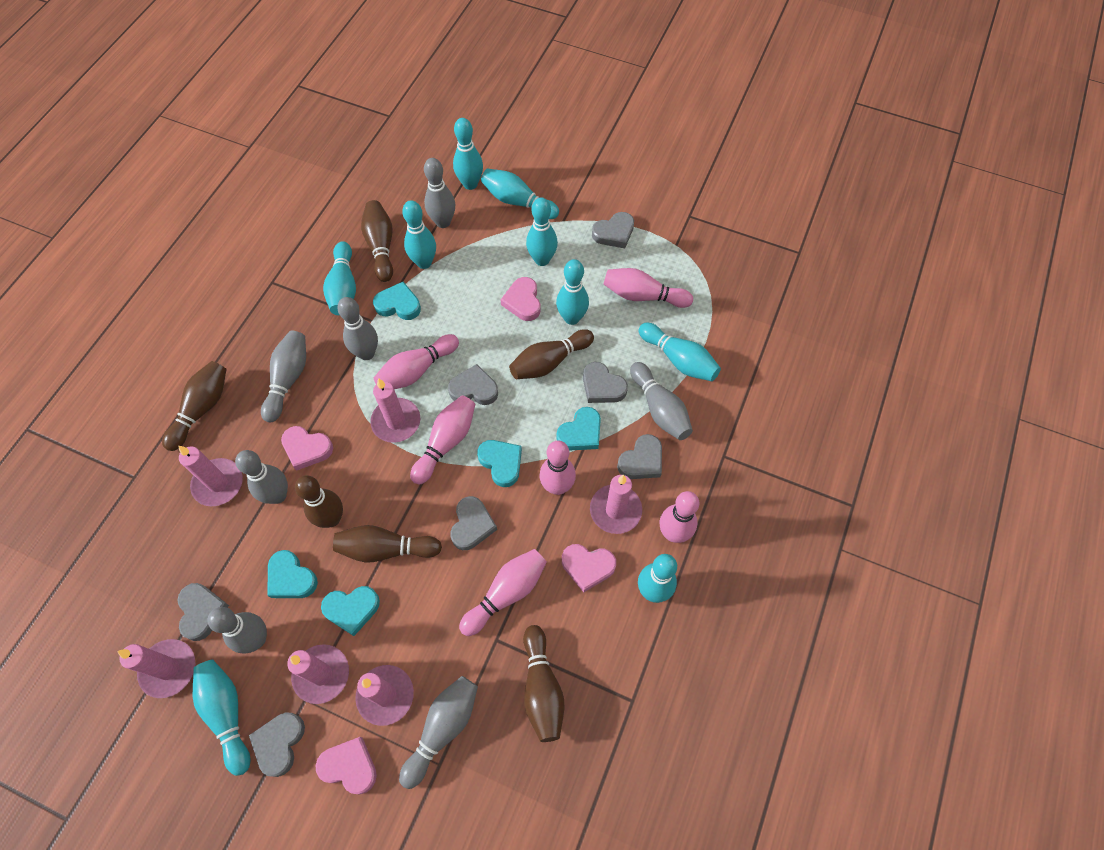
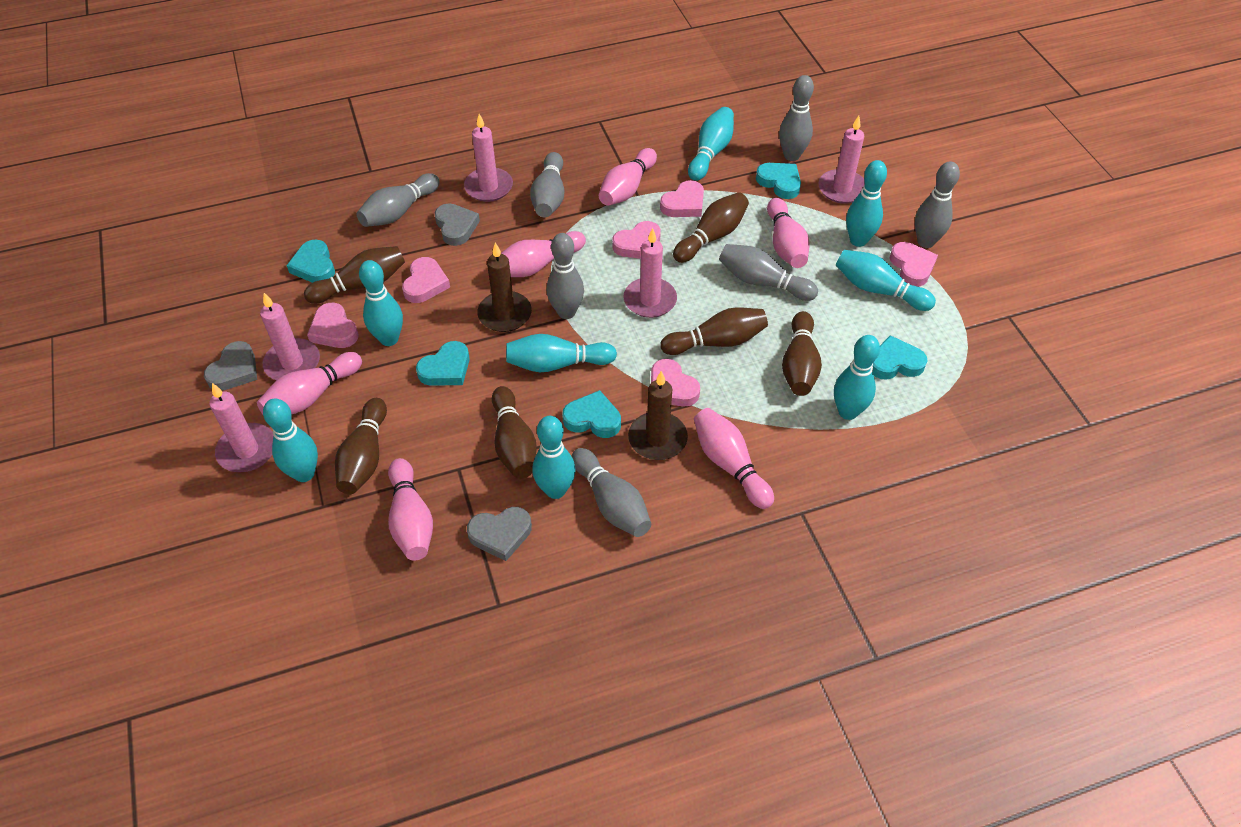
brown candle: none = 0 -> [477,242,532,332] [628,371,688,460] = 2
grey heart: [177,583,229,641] [249,712,305,777] [448,364,498,405] [450,496,497,550] [583,362,628,403] [592,212,634,248] [617,434,662,479] = 7 -> [204,341,257,391] [435,203,480,246] [467,507,532,561] = 3
pink candle: [117,639,195,698] [179,446,243,506] [287,644,349,704] [355,665,414,726] [370,378,420,443] [590,475,642,534] = 6 -> [209,383,273,472] [260,293,320,380] [464,114,513,202] [623,228,677,318] [818,116,865,204] = 5
pink heart: [281,426,333,471] [316,737,377,794] [501,277,541,321] [562,544,616,592] = 4 -> [307,303,359,348] [402,257,450,303] [612,221,661,259] [651,359,700,407] [660,180,704,217] [889,242,938,287] = 6
turquoise bowling pin: [193,659,250,776] [323,241,356,315] [402,200,436,269] [453,118,483,190] [481,168,559,219] [526,198,558,266] [556,259,589,325] [638,323,721,381] [638,554,677,603] = 9 -> [263,398,318,482] [359,260,403,346] [506,334,617,372] [532,416,575,499] [688,107,734,181] [834,335,880,420] [836,250,936,311] [846,160,887,247] = 8

